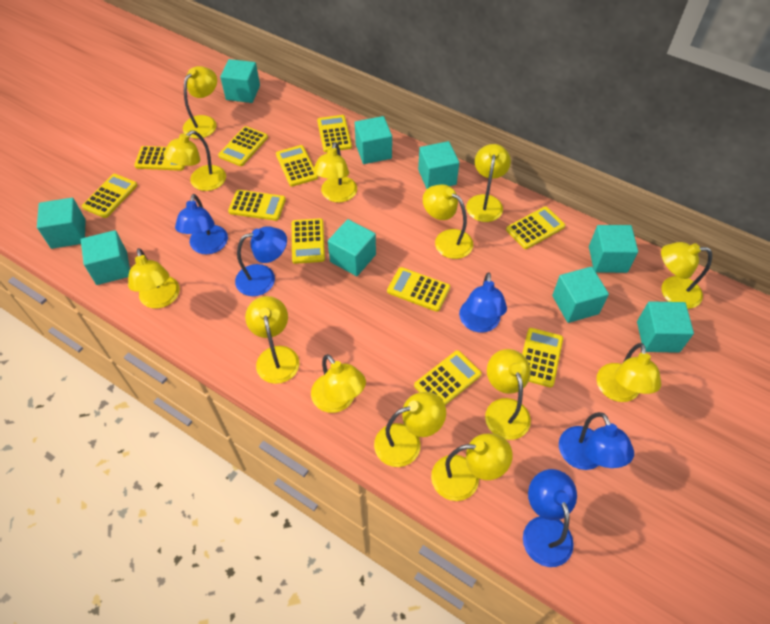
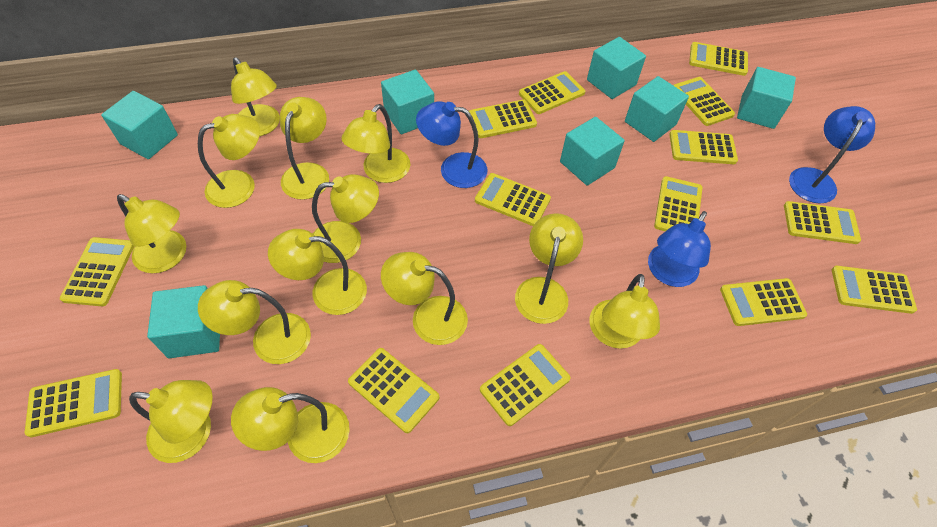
blue lamp: [175,194,228,255] [235,226,287,296] [459,272,507,333] [523,469,577,567] [559,412,634,470] = 5 -> [416,101,487,188] [648,211,711,287] [789,106,875,203] = 3
turquoise cube: [37,198,86,249] [81,230,130,285] [220,59,260,103] [328,219,376,276] [355,116,392,164] [418,141,459,189] [552,267,609,323] [589,225,638,273] [637,301,694,353] = 9 -> [101,91,178,159] [147,285,220,358] [381,70,434,134] [560,117,625,186] [587,37,646,99] [625,76,689,142] [737,67,796,129] = 7
yellow calculator: [82,174,137,218] [134,146,185,171] [218,126,268,166] [228,190,286,221] [276,145,318,187] [292,218,325,264] [317,115,352,152] [387,267,450,312] [414,350,482,405] [506,206,565,249] [522,328,563,388] = 11 -> [25,369,122,437] [60,237,134,306] [348,348,439,433] [469,100,537,138] [475,173,551,226] [480,344,571,426] [519,71,585,114] [654,176,702,231] [669,130,738,164] [673,77,735,126] [689,42,748,76] [720,278,807,326] [784,201,861,244] [832,266,917,314] = 14

